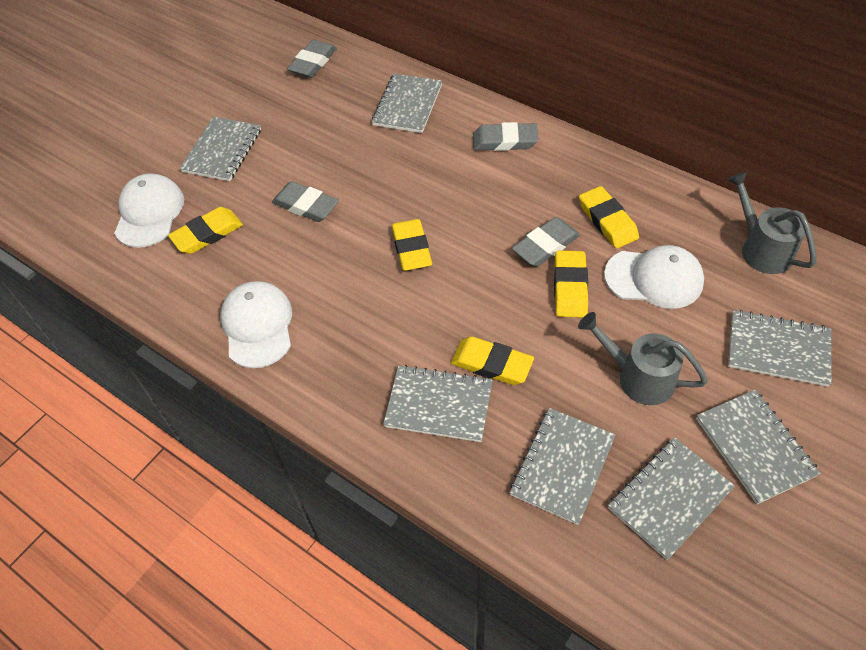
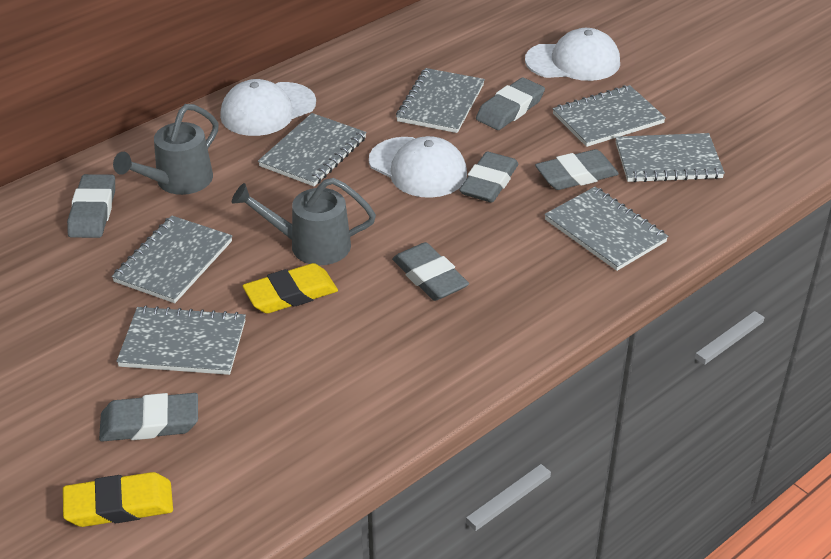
grey eraser: [272,181,339,222] [287,40,337,78] [473,122,538,151] [512,217,580,267] = 4 -> [67,174,115,238] [99,393,198,442] [392,242,469,301] [459,152,519,203] [476,77,545,130] [535,149,619,190] = 6
yellow eraser: [168,207,243,254] [391,219,432,271] [451,336,534,385] [554,250,588,318] [579,186,639,248] = 5 -> [63,472,173,527] [242,263,338,313] = 2

